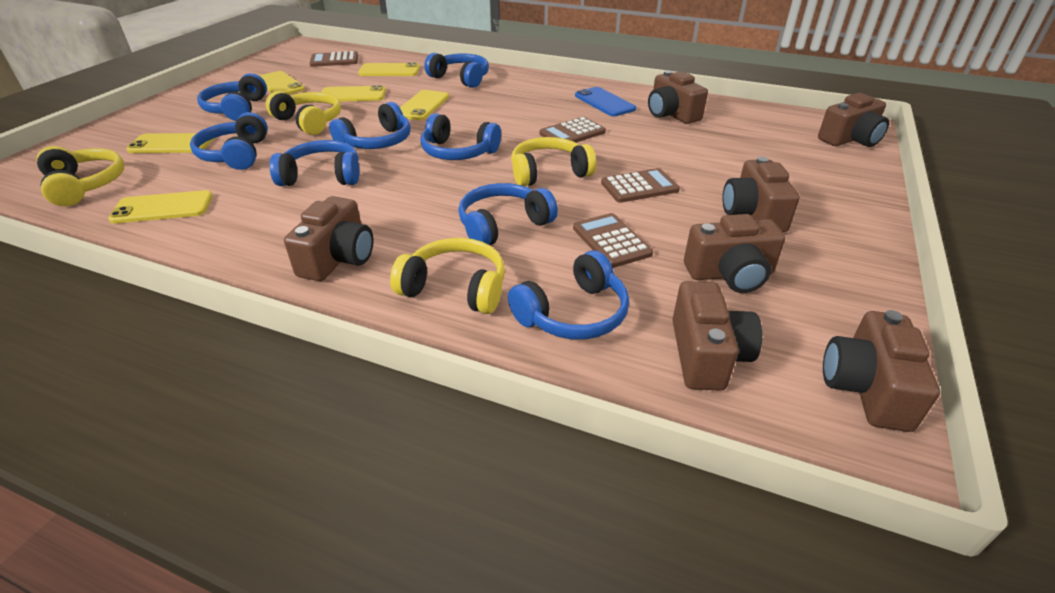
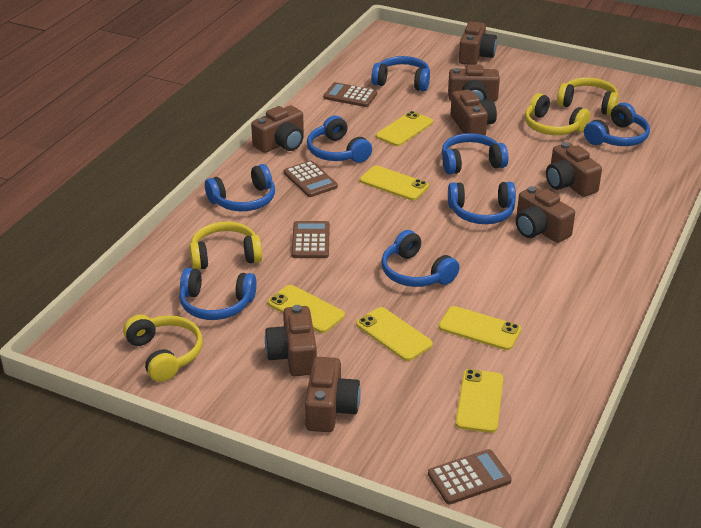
blue phone: [575,87,636,116] = 1 -> none = 0
brown camera: [284,196,374,281] [648,70,708,124] [672,281,762,390] [684,214,785,293] [723,156,800,233] [818,93,889,147] [823,310,940,432] = 7 -> [251,106,304,153] [265,305,317,376] [305,357,361,432] [448,64,500,102] [451,90,497,136] [459,22,497,65] [516,186,575,243] [546,142,602,197] = 8

